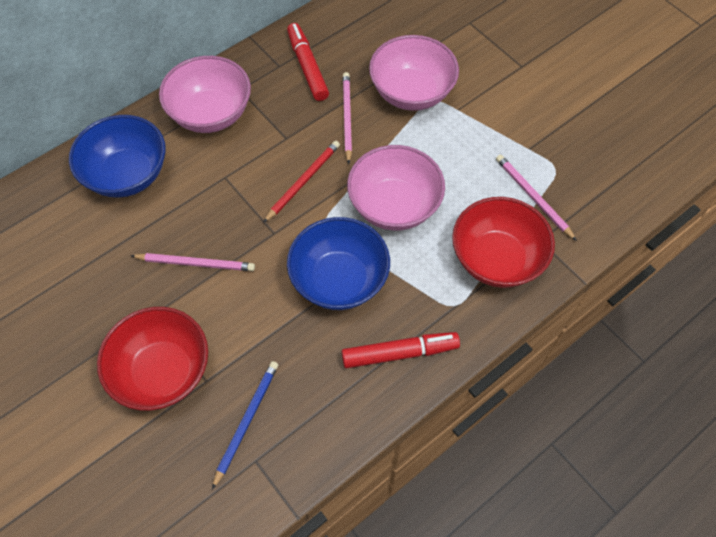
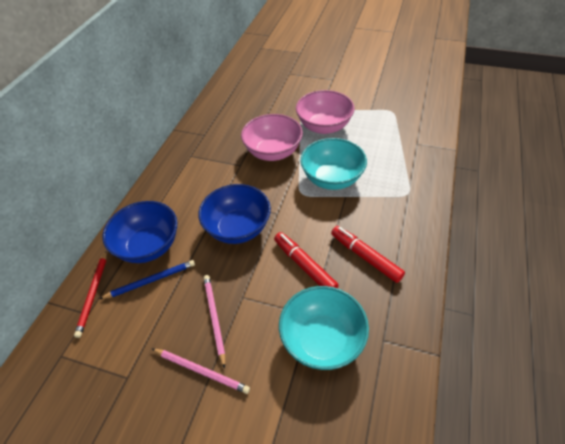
pink bowl: [159,56,251,133] [347,145,445,230] [369,35,459,111] = 3 -> [241,114,303,161] [296,90,355,134] = 2
pink pencil: [131,253,255,271] [343,72,352,164] [496,155,577,241] = 3 -> [152,348,250,394] [204,275,225,369] = 2
red bowl: [97,307,208,410] [452,197,555,288] = 2 -> none = 0
turquoise bowl: none = 0 -> [279,286,369,370] [300,138,367,190] = 2

